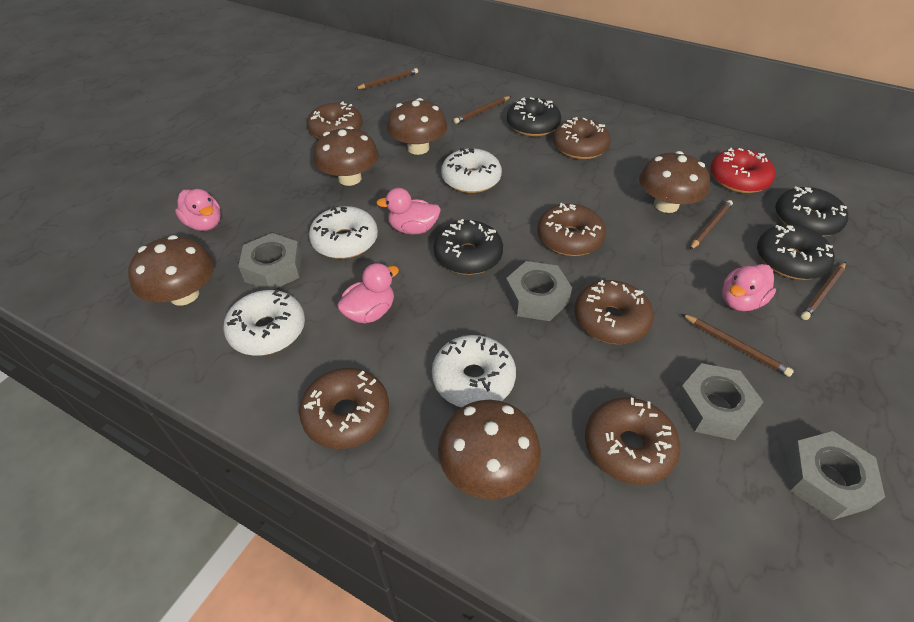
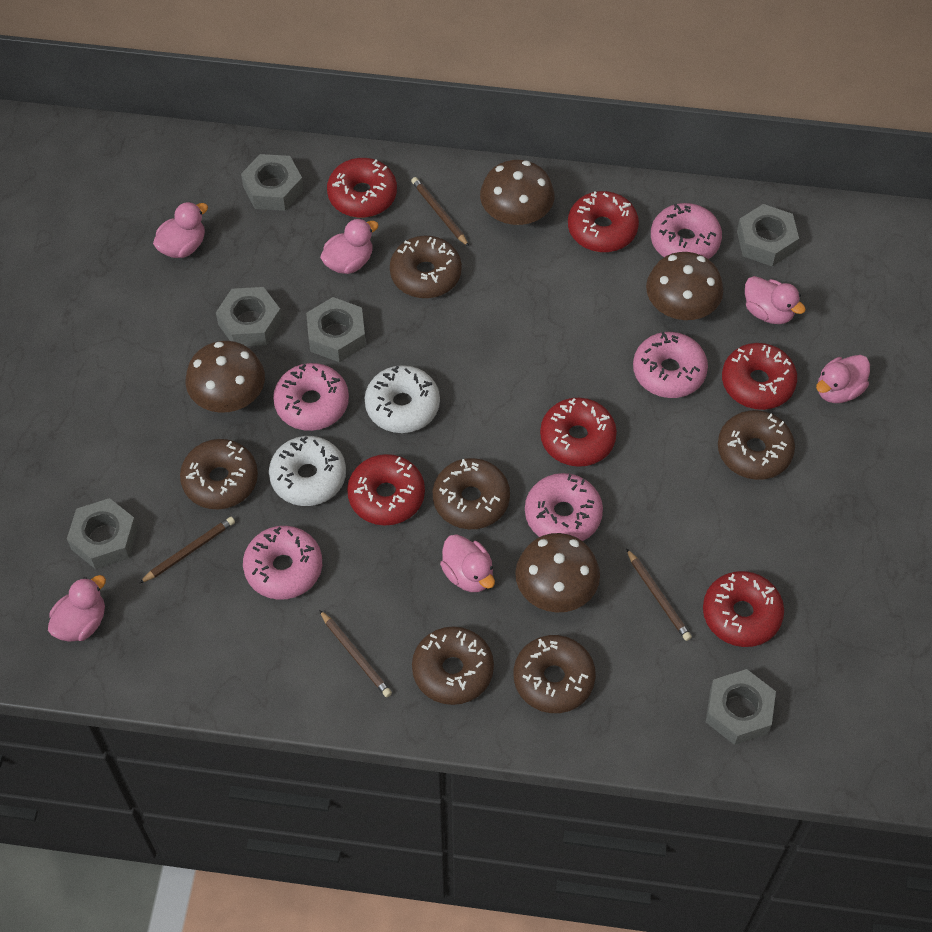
black donut: [434,219,503,275] [507,97,561,137] [757,224,835,280] [775,187,848,236] = 4 -> none = 0
brown mushroom: [128,235,214,306] [314,126,379,186] [387,98,447,155] [438,400,541,499] [639,151,710,213] = 5 -> [186,341,265,413] [480,160,554,225] [515,533,600,613] [646,252,723,320] = 4
brown pencil: [355,68,418,89] [454,96,511,124] [682,314,794,377] [690,200,733,250] [801,262,846,320] = 5 -> [139,517,235,584] [319,610,392,697] [411,177,469,247] [626,548,692,641] = 4
grey nut: [238,233,302,290] [505,261,572,321] [675,363,763,440] [786,431,885,520] = 4 -> [67,498,138,569] [216,287,282,346] [241,154,304,211] [306,297,366,362] [706,669,776,745] [737,204,799,266] = 6
pink donut: none = 0 -> [243,526,322,600] [273,363,349,431] [525,473,603,541] [633,332,708,398] [651,203,722,259] = 5
pink duck: [175,189,221,231] [337,263,399,323] [376,188,441,234] [722,264,776,311] = 4 -> [48,575,106,642] [153,202,208,258] [320,219,379,274] [440,534,495,592] [745,276,806,324] [816,355,870,403] = 6
red donut: [710,148,775,193] = 1 -> [327,158,397,218] [347,454,425,525] [540,398,617,467] [568,191,639,252] [703,571,784,647] [722,343,797,410] = 6
white donut: [223,289,305,356] [309,206,378,259] [432,335,516,407] [441,148,502,193] = 4 -> [269,436,346,506] [365,365,440,433] = 2

